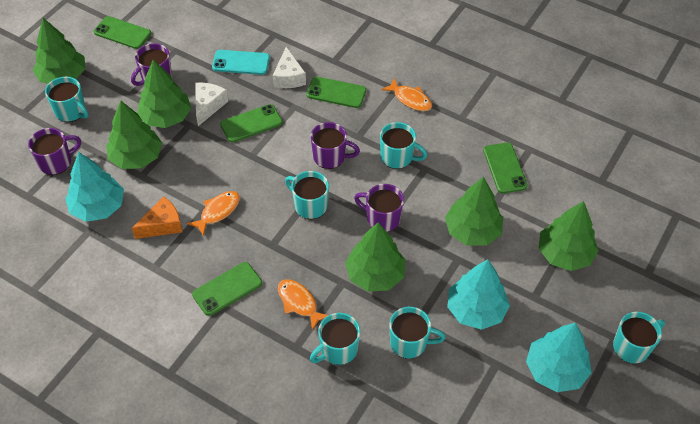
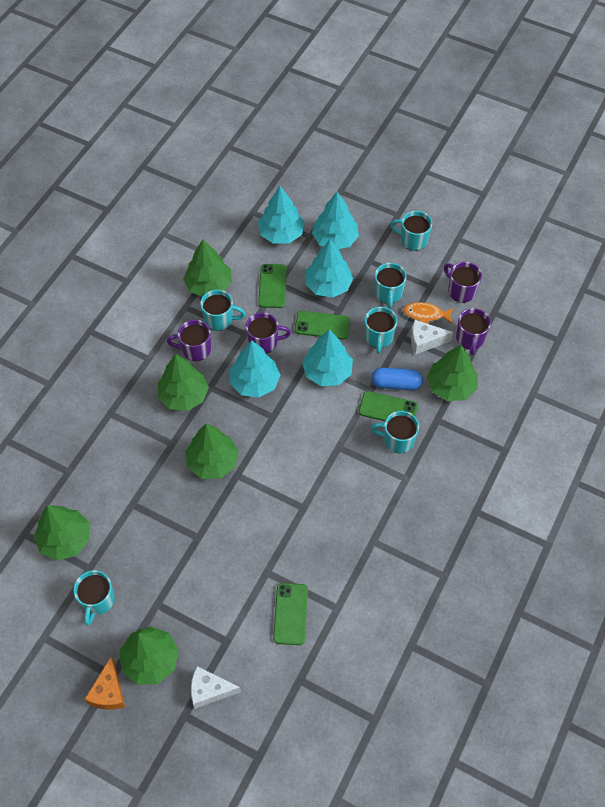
blue capsule: none = 0 -> [371,368,423,390] = 1
green phone: [94,16,151,49] [192,262,262,316] [220,104,283,142] [306,77,366,108] [483,143,528,194] = 5 -> [258,264,287,308] [273,583,308,645] [295,311,350,339] [359,391,418,421] = 4
orange fish: [187,191,240,236] [278,279,328,330] [381,79,432,111] = 3 -> [403,302,454,324] = 1
turquoise phone: [212,50,270,75] = 1 -> none = 0
turquoise tree: [65,152,124,222] [447,259,510,330] [526,323,592,392] = 3 -> [230,340,281,398] [258,186,305,243] [302,329,353,386] [305,240,353,298] [312,192,359,249] = 5

